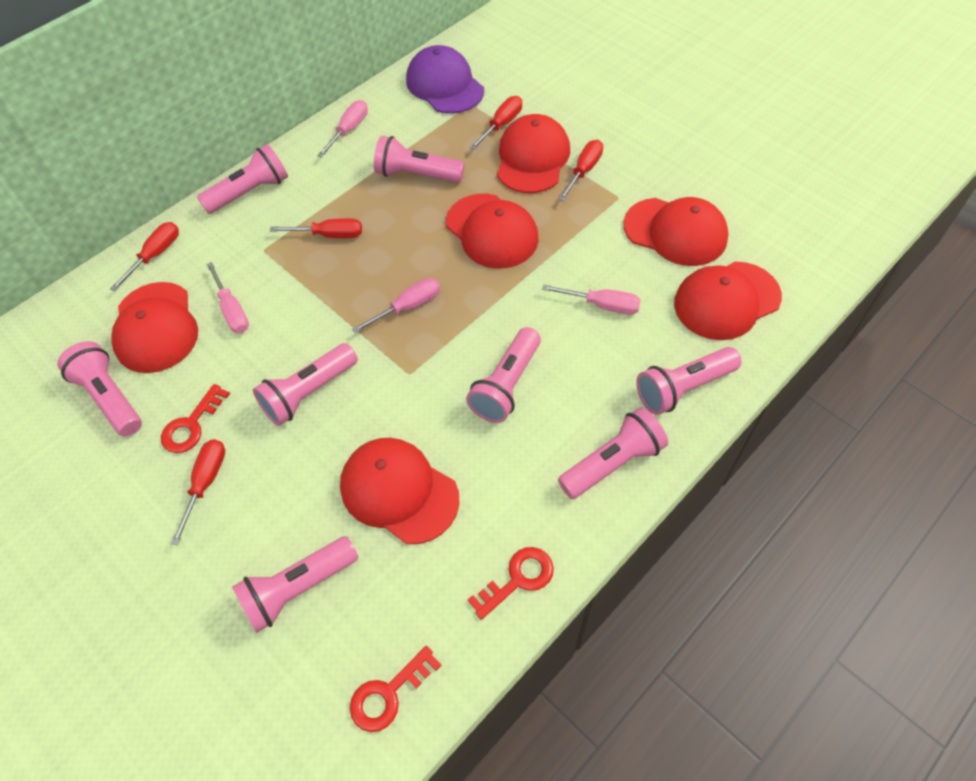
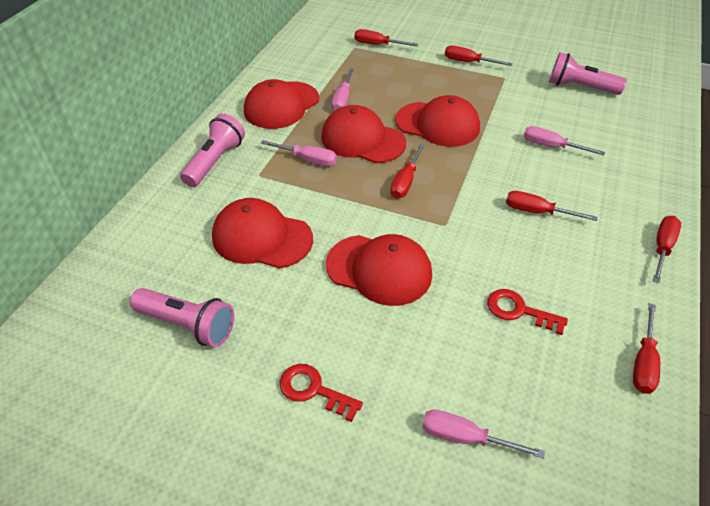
pink flashlight: [57,341,142,436] [197,144,288,214] [232,536,359,633] [253,343,358,426] [374,135,465,182] [466,327,541,423] [558,407,668,499] [636,347,742,415] = 8 -> [130,288,234,347] [180,114,245,187] [549,52,627,95] = 3
purple cap: [406,45,484,114] = 1 -> none = 0
red cap: [111,282,198,373] [340,438,460,544] [446,194,539,269] [497,114,570,193] [624,197,728,266] [674,262,782,340] = 6 -> [212,198,313,269] [244,79,319,129] [321,105,406,163] [326,234,432,306] [395,95,480,147] = 5
red key: [161,384,230,453] [350,646,442,732] [468,547,554,620] = 3 -> [280,364,363,422] [487,289,568,335] = 2
red screwdriver: [110,222,179,291] [171,439,225,545] [270,218,362,238] [470,96,522,150] [558,140,603,201] = 5 -> [354,29,418,46] [390,143,425,198] [445,45,512,66] [506,191,597,221] [633,303,660,394] [653,216,681,283] = 6

